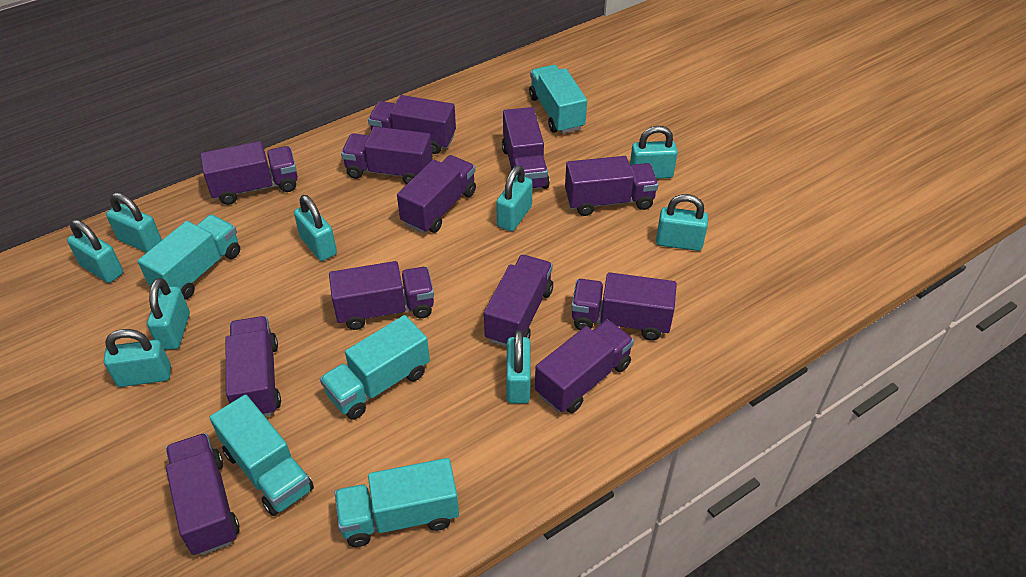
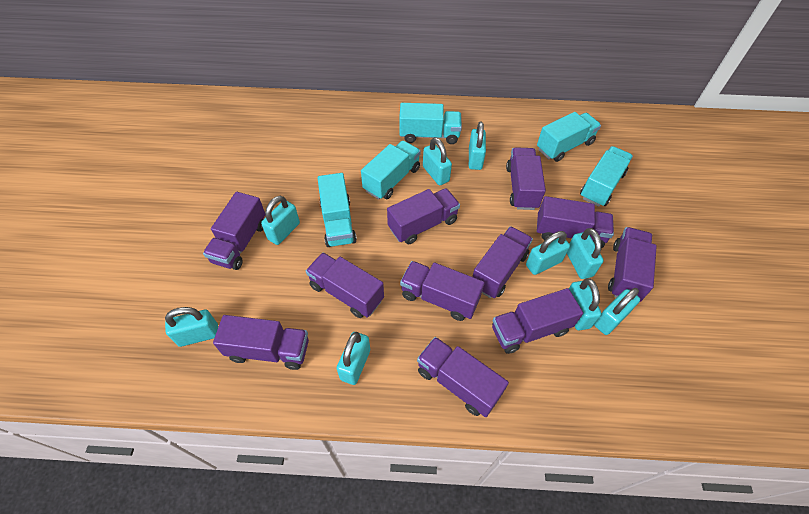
purple truck: [166,433,240,555] [200,141,298,205] [226,316,281,417] [329,261,434,330] [341,127,433,184] [368,95,456,154] [397,155,476,233] [484,255,553,347] [502,107,550,189] [535,320,634,413] [565,156,659,216] [571,272,677,340] = 12 -> [203,192,265,270] [213,315,309,370] [306,253,384,318] [387,188,460,244] [400,261,485,321] [417,337,509,417] [472,226,533,298] [492,288,583,354] [506,147,546,210] [537,196,614,248] [608,227,657,302] = 11

